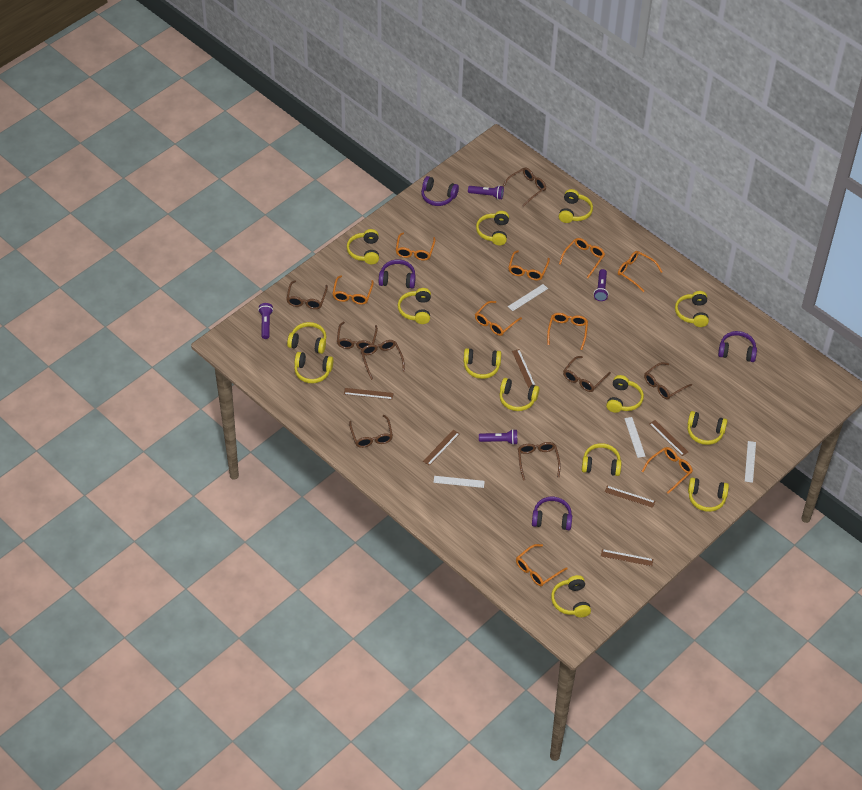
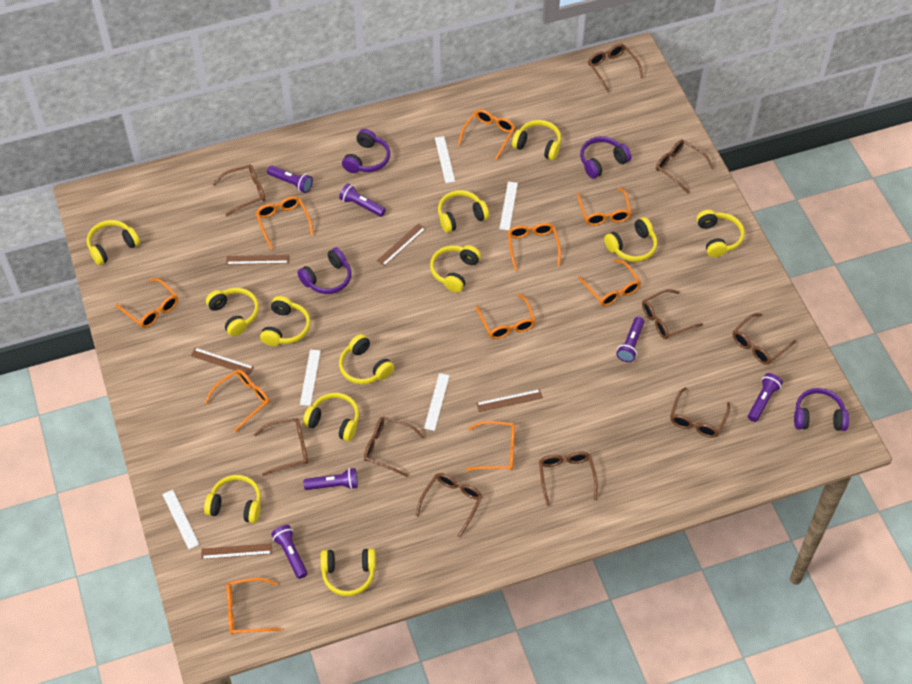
brown glasses: [286,280,328,309] [337,322,378,350] [349,415,393,448] [361,340,405,380] [503,167,546,207] [518,442,561,480] [563,356,611,392] [644,362,692,400] = 8 -> [213,164,265,216] [254,418,308,476] [364,416,425,477] [416,473,483,537] [539,451,598,506] [588,44,644,92] [642,289,703,339] [656,140,714,193] [670,387,730,438] [733,313,796,365] = 10
brown ruler: [344,388,394,400] [423,430,460,466] [512,349,536,388] [601,549,653,566] [605,486,655,508] [649,420,688,456] = 6 -> [191,348,254,375] [202,543,272,559] [226,255,289,265] [377,223,426,266] [476,389,543,412] = 5
orange glasses: [332,275,374,305] [396,232,436,261] [475,301,522,336] [508,250,550,281] [516,544,568,586] [547,313,588,350] [559,238,605,278] [618,251,662,292] [642,447,693,494] = 9 -> [116,278,178,328] [205,369,269,432] [226,577,281,634] [256,196,314,249] [458,109,515,160] [465,421,515,471] [476,294,536,339] [508,223,561,271] [577,188,631,226] [578,259,641,306] = 10
purple flashlight: [258,303,273,339] [468,185,504,200] [479,429,517,445] [594,269,609,301] = 4 -> [267,165,313,193] [271,525,308,579] [304,468,358,490] [339,183,386,217] [616,317,644,362] [748,373,783,422] = 6
white ruler: [433,476,485,488] [508,284,548,311] [624,417,645,458] [745,441,756,483] = 4 -> [162,490,199,549] [300,350,321,406] [424,373,450,431] [435,136,455,183] [499,182,518,230] = 5
yellow headphones: [287,322,326,354] [294,352,334,383] [347,229,379,264] [398,288,431,324] [463,348,501,379] [476,211,509,245] [499,378,539,411] [551,575,591,617] [559,189,593,223] [582,443,622,476] [606,375,644,413] [675,291,709,327] [687,411,727,445] [688,478,729,512] = 14 -> [87,220,140,265] [204,475,261,523] [206,288,259,337] [260,296,310,346] [303,393,359,441] [320,548,376,596] [339,334,394,384] [430,245,481,293] [438,190,489,233] [512,120,561,160] [604,217,657,262] [697,210,745,258] = 12

